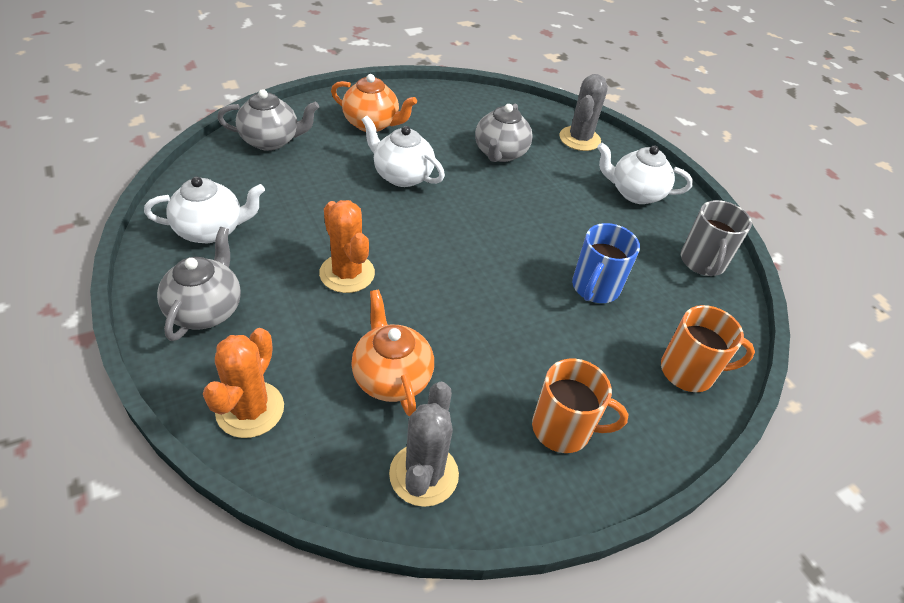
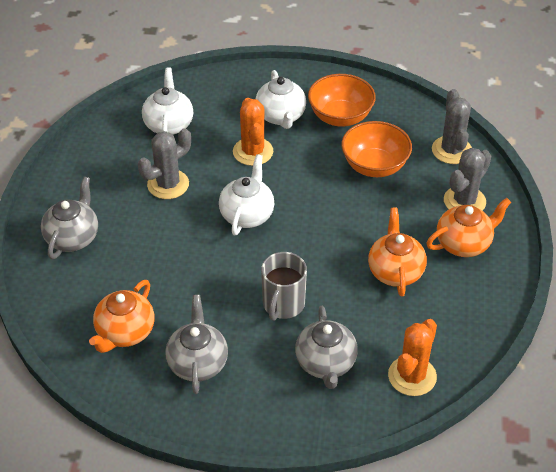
blue mug: [572,223,640,303] = 1 -> none = 0
grey cactus: [389,381,459,507] [559,74,608,151] = 2 -> [138,128,191,199] [432,89,472,164] [444,148,491,211] = 3
orange bowl: none = 0 -> [308,74,376,127] [341,121,412,177] = 2
orange mug: [532,359,628,453] [661,305,755,392] = 2 -> none = 0
orange teapot: [331,74,417,132] [351,289,434,416] = 2 -> [89,280,154,353] [368,208,427,297] [427,198,511,257] = 3

